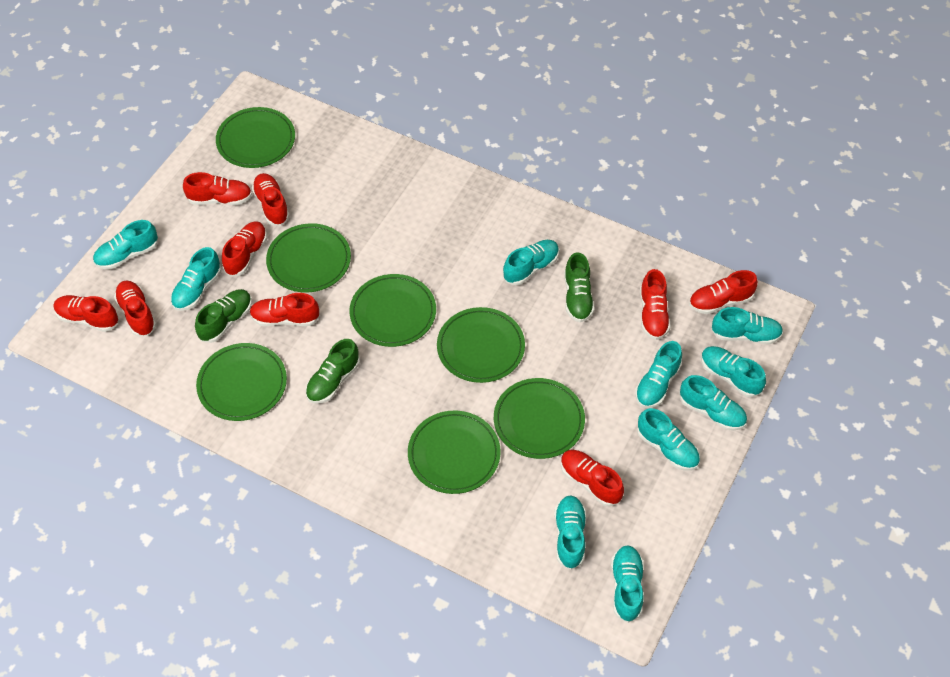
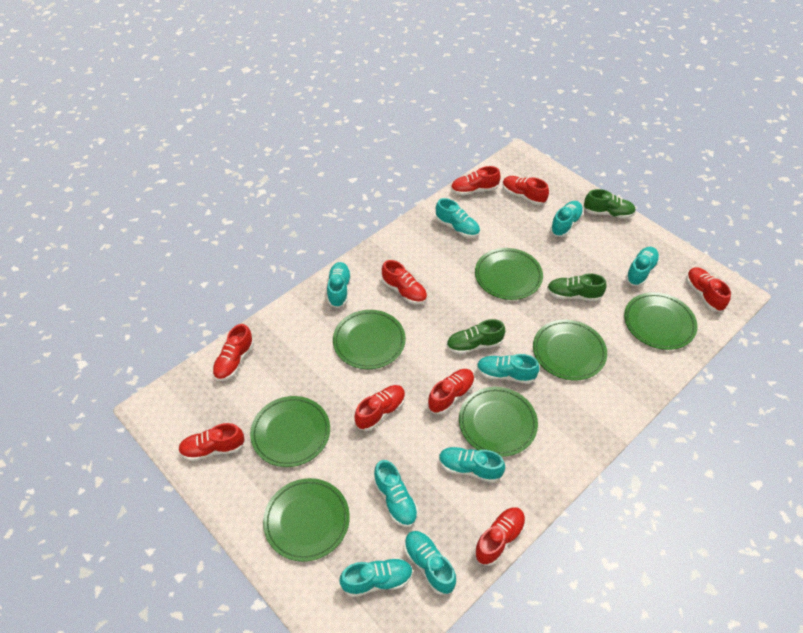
turquoise shoe: [93,220,158,269] [171,247,222,311] [503,240,559,285] [554,495,586,570] [611,545,644,623] [635,341,682,408] [637,408,700,471] [680,375,747,431] [701,346,766,397] [711,307,783,345] = 10 -> [327,262,351,308] [340,558,413,597] [374,460,418,527] [404,531,456,595] [436,198,480,238] [439,447,505,483] [477,354,540,384] [550,201,583,237] [625,247,660,286] = 9

